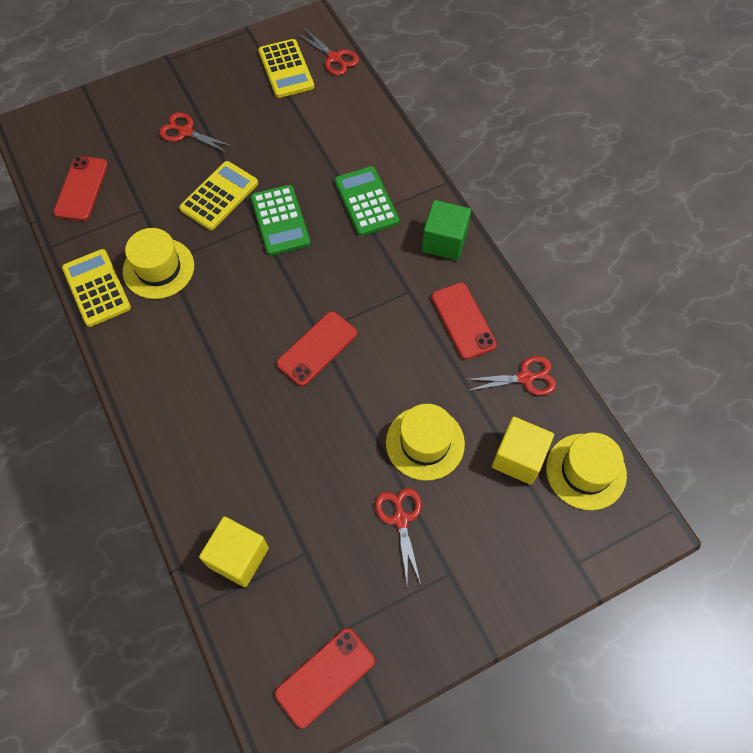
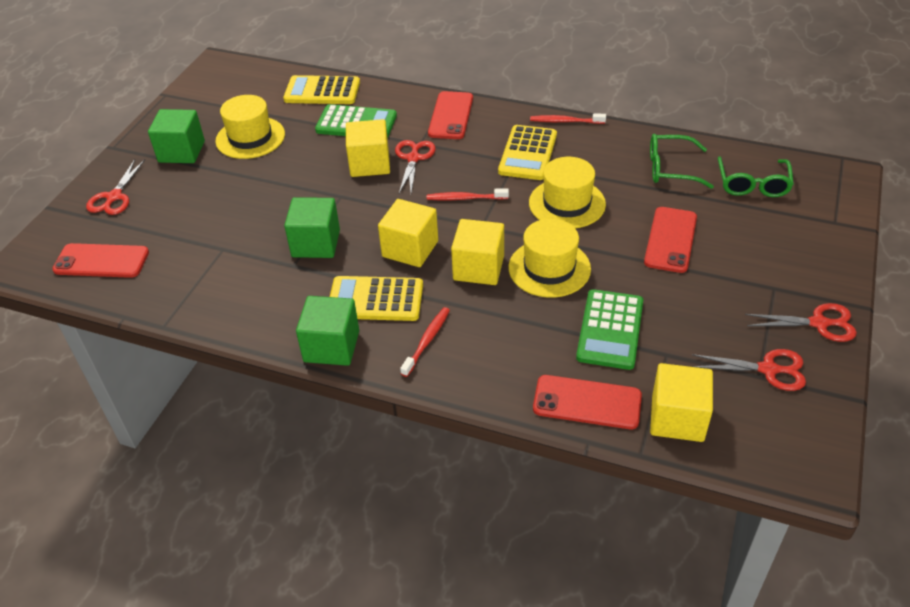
green cube: [422,200,471,260] = 1 -> [148,109,205,163] [284,197,340,258] [296,296,359,366] = 3
green glasses: none = 0 -> [650,134,714,189] [718,156,794,197] = 2
red toothbrush: none = 0 -> [400,307,450,377] [427,188,509,200] [530,113,606,124] = 3
yellow cube: [199,516,269,587] [492,417,554,485] = 2 -> [346,119,390,177] [378,199,438,267] [451,219,504,285] [650,363,713,442] = 4

